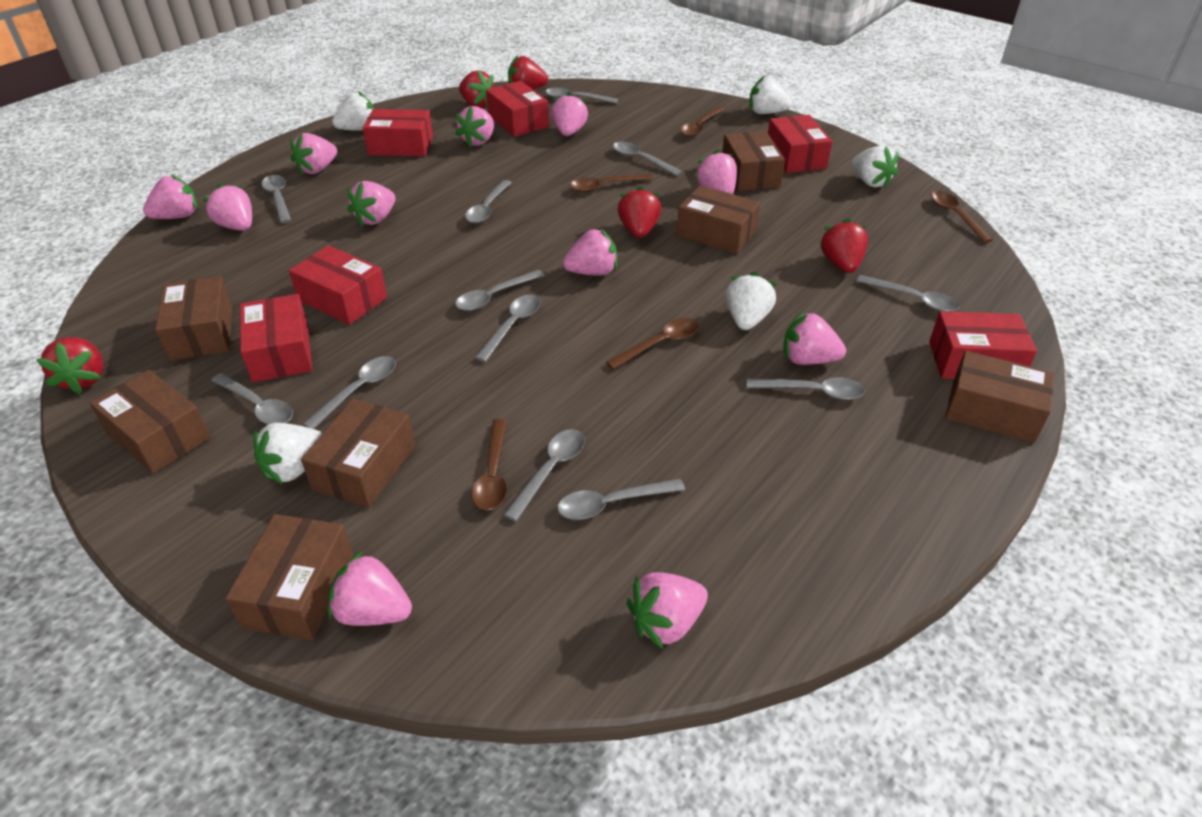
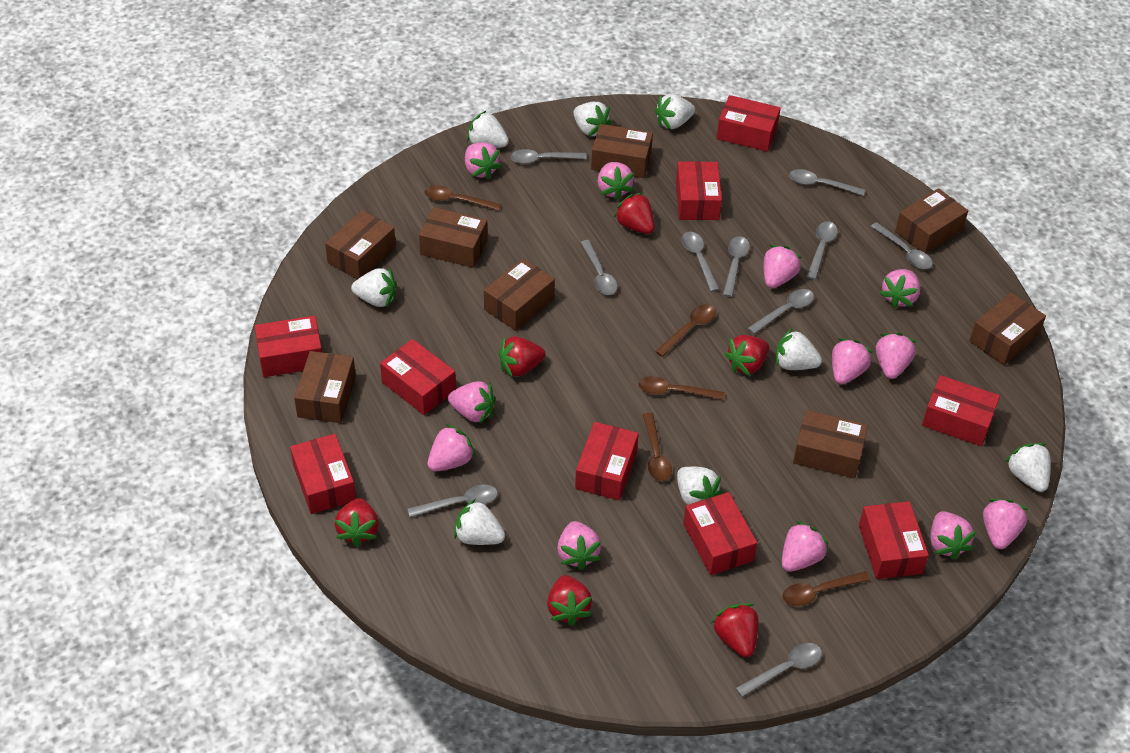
brown box: [90,370,211,474] [155,276,233,361] [225,514,353,640] [301,399,415,508] [677,185,760,254] [722,131,785,191] [945,351,1054,443] = 7 -> [294,351,356,423] [325,210,396,279] [419,207,488,268] [484,258,555,331] [591,124,653,178] [793,410,868,479] [895,188,968,254] [969,292,1046,365] = 8
grey spoon: [211,373,293,425] [261,175,291,223] [303,356,396,429] [455,270,545,311] [465,180,511,223] [475,294,541,362] [504,429,585,521] [545,88,618,104] [557,479,685,520] [613,142,682,176] [747,377,865,400] [856,275,960,311] = 12 -> [408,485,498,517] [511,149,587,164] [581,240,617,295] [682,232,720,292] [723,236,750,297] [736,643,822,697] [748,289,814,334] [789,169,865,196] [807,221,838,280] [871,222,933,269] = 10
pink strawberry: [143,174,198,219] [203,183,252,231] [290,133,337,175] [327,551,412,626] [347,181,396,226] [455,106,494,147] [551,92,588,136] [563,228,617,276] [627,572,708,649] [694,149,737,194] [783,311,846,365] = 11 -> [427,424,476,472] [448,381,496,423] [465,142,502,180] [557,521,601,570] [598,162,634,201] [764,245,802,288] [782,521,828,572] [832,338,872,384] [876,333,916,379] [880,269,920,308] [930,511,976,560] [983,499,1028,549] = 12
red box: [240,294,312,382] [289,245,387,325] [363,109,433,157] [486,81,549,137] [768,115,832,173] [929,311,1037,379] = 6 -> [255,316,322,377] [290,434,356,514] [380,339,456,415] [575,422,639,500] [676,161,722,220] [683,492,757,575] [717,95,781,152] [859,501,929,579] [922,375,1000,446] = 9
red strawberry: [36,337,103,394] [459,70,494,108] [508,55,548,90] [618,186,661,238] [819,218,868,273] = 5 -> [335,498,379,547] [499,336,545,377] [547,575,592,626] [614,192,655,234] [712,603,758,657] [725,335,769,376] = 6
white strawberry: [253,423,323,484] [332,91,374,131] [726,272,776,330] [749,76,792,114] [852,145,899,189] = 5 -> [351,268,397,307] [454,499,505,545] [467,111,509,148] [573,102,612,136] [655,94,695,129] [677,467,722,505] [776,329,822,370] [1005,443,1051,492] = 8

